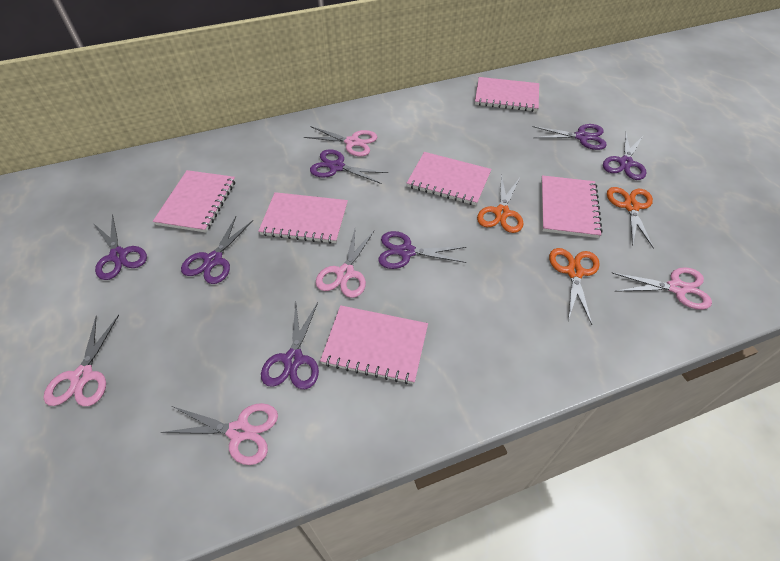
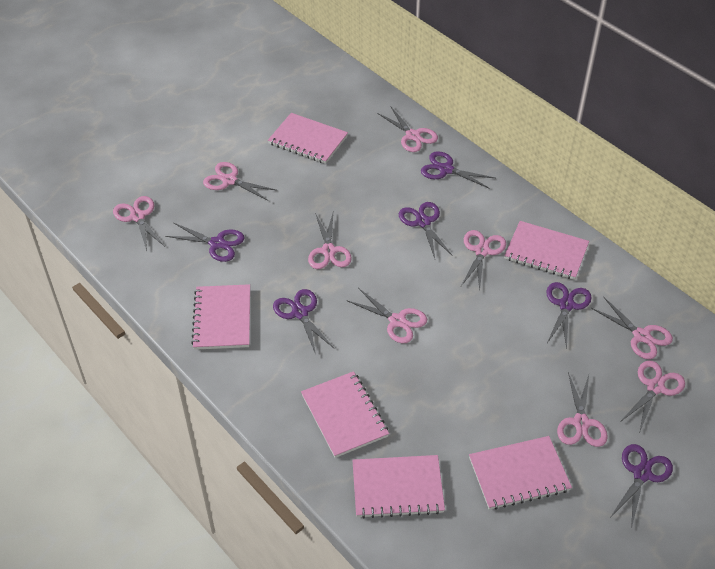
orange scissors: [477,174,524,233] [549,248,600,325] [607,187,654,249] = 3 -> none = 0
pink scissors: [44,315,119,406] [161,403,278,465] [304,126,377,156] [316,229,375,298] [612,267,712,310] = 5 -> [113,196,165,251] [203,162,278,201] [308,213,352,269] [346,288,427,343] [377,106,438,152] [461,230,506,291] [557,372,608,447] [591,297,673,359] [620,360,685,431] = 9
purple scissors: [92,214,147,280] [181,216,253,284] [261,302,319,389] [310,149,388,184] [378,231,467,269] [533,124,607,150] [603,132,646,180] = 7 -> [165,223,245,262] [273,289,334,354] [399,202,453,258] [421,151,495,189] [546,282,592,349] [611,444,673,529] = 6

